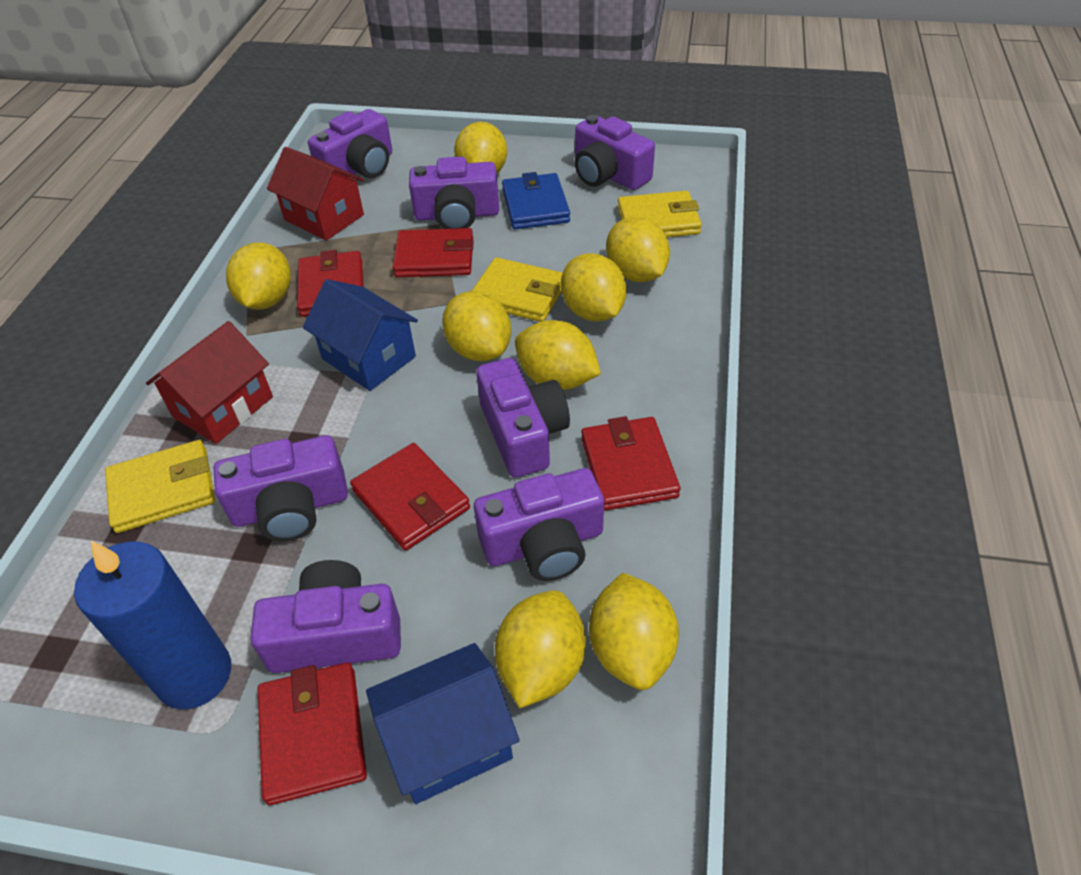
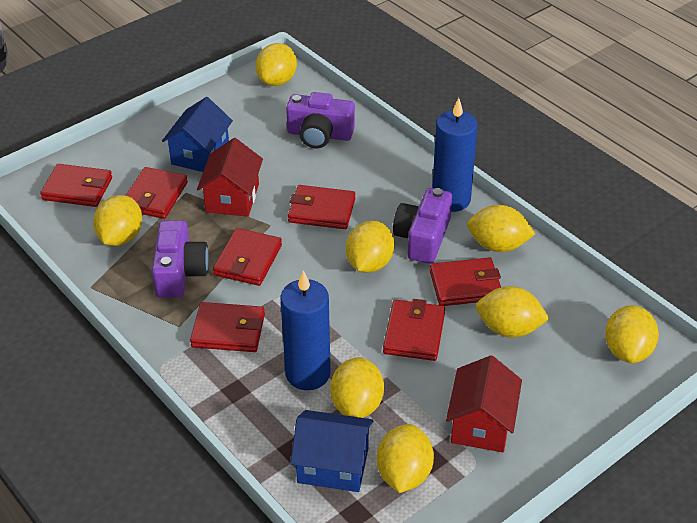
blue candle: [74,541,231,709] = 1 -> [280,270,331,390] [432,98,478,212] = 2
blue wallet: [502,172,570,230] = 1 -> none = 0
purple camera: [214,435,348,541] [251,560,401,673] [308,109,392,178] [409,156,499,229] [474,468,604,581] [476,358,570,478] [575,115,655,190] = 7 -> [152,220,209,298] [286,92,355,148] [393,188,452,264] = 3
red wallet: [258,662,367,805] [297,250,364,317] [350,443,470,550] [392,228,474,277] [581,416,680,510] = 5 -> [40,164,112,207] [125,167,188,219] [190,302,265,352] [213,228,282,286] [288,185,355,229] [383,299,445,361] [430,257,501,306] = 7
yellow wallet: [105,440,215,533] [472,257,563,322] [617,191,702,237] = 3 -> none = 0

